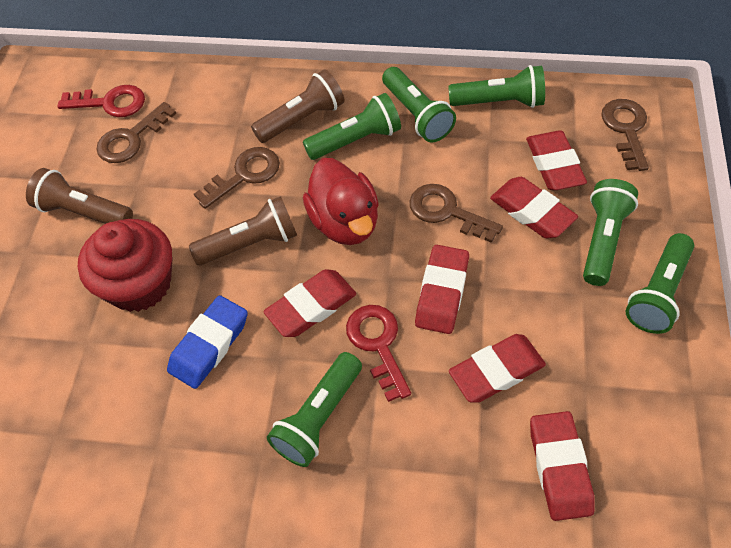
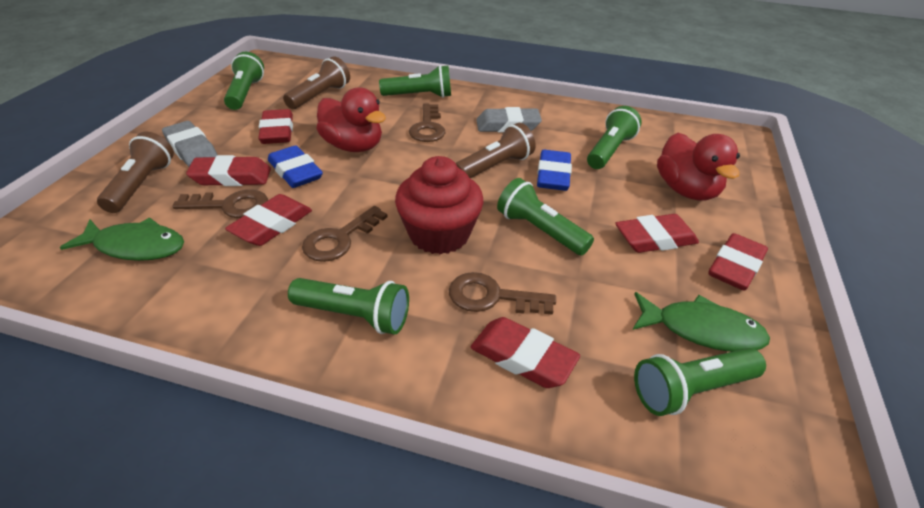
blue eraser: [167,295,248,389] = 1 -> [268,145,323,188] [537,150,572,191] = 2
green fish: none = 0 -> [60,218,184,261] [632,292,770,352] = 2
grey eraser: none = 0 -> [162,121,217,167] [476,107,542,133] = 2
red duck: [303,158,379,245] = 1 -> [316,87,386,152] [657,132,740,201] = 2
red key: [58,85,145,117] [346,305,411,402] = 2 -> none = 0

